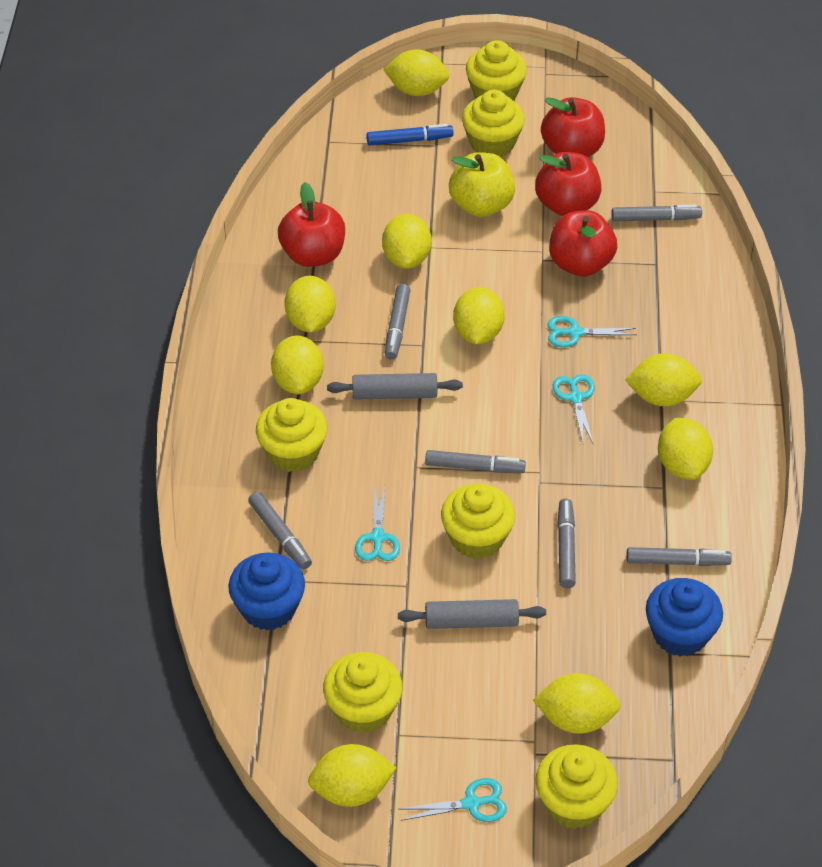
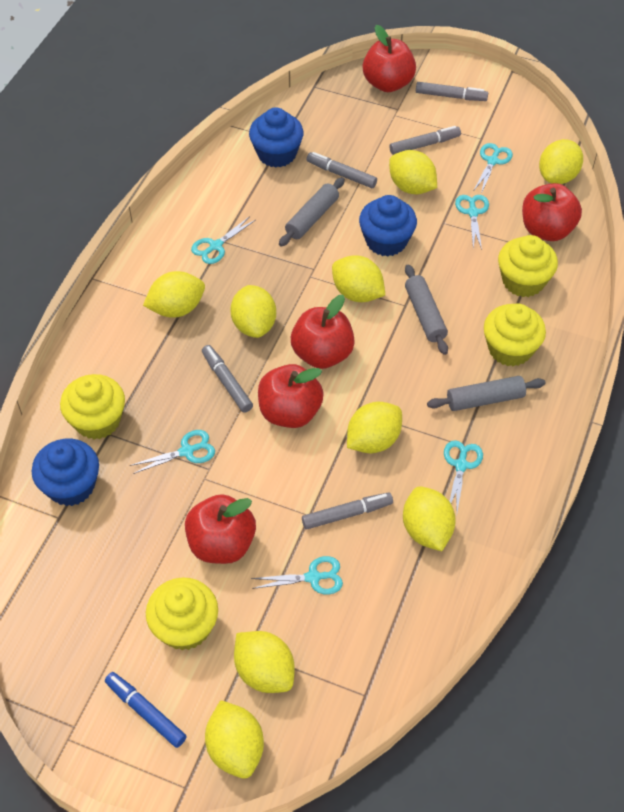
blue cupcake: [228,552,305,631] [646,578,723,657] = 2 -> [31,439,99,506] [249,107,304,168] [359,195,417,257] = 3
grey marker: [248,492,312,570] [385,284,410,360] [425,450,526,473] [557,499,576,588] [611,205,702,221] [627,547,732,566] = 6 -> [202,345,253,413] [302,492,393,529] [307,152,377,188] [389,126,461,155] [416,82,488,101] = 5
grey rolling pin: [327,373,463,400] [398,599,546,629] = 2 -> [279,177,345,247] [405,264,448,355] [427,376,546,411] = 3
red apple: [278,182,345,267] [535,152,602,216] [541,97,605,157] [549,210,617,277] = 4 -> [185,494,256,564] [258,364,324,428] [291,295,355,369] [363,25,416,92] [522,183,582,241] = 5
turquoise scissors: [355,486,400,561] [400,778,507,822] [547,316,636,347] [553,374,595,445] = 4 -> [130,430,215,474] [191,216,256,264] [251,556,343,595] [444,440,483,512] [455,195,489,250] [474,143,513,194] = 6
yellow apple: [449,152,515,217] = 1 -> none = 0
yellow cupcake: [256,398,328,472] [323,652,402,733] [441,484,515,559] [462,90,525,157] [466,40,527,101] [535,744,618,829] = 6 -> [60,374,125,439] [146,578,218,650] [484,303,546,367] [498,235,558,297] = 4

